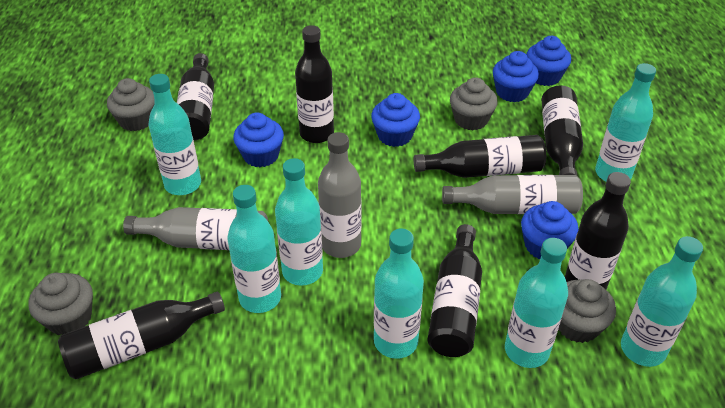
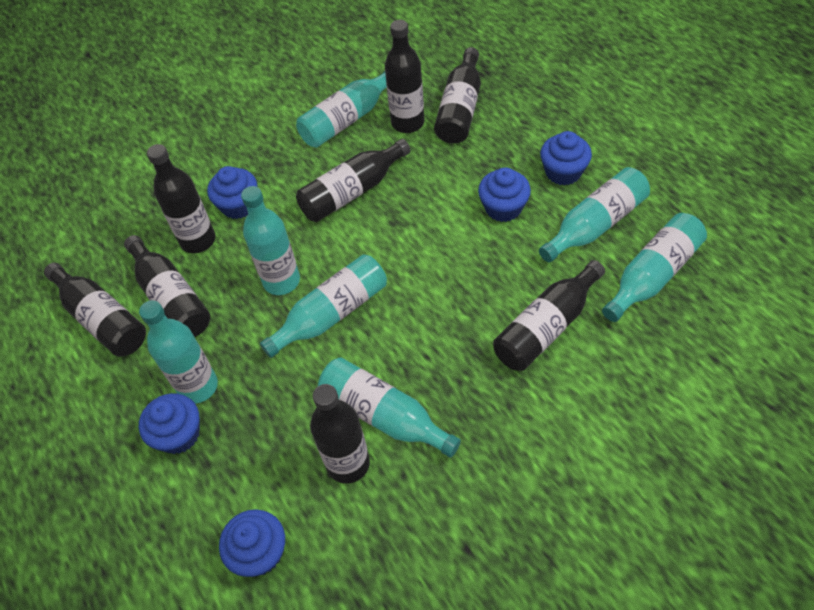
black bottle: [58,292,225,379] [177,53,214,140] [295,25,334,143] [414,135,546,178] [427,224,482,357] [541,85,583,176] [565,172,631,290] = 7 -> [44,263,146,357] [124,235,211,337] [147,144,215,253] [296,139,411,222] [310,384,370,484] [385,20,424,133] [434,47,481,144] [493,260,605,371] = 8
grey bottle: [123,207,268,250] [318,132,362,258] [442,175,583,214] = 3 -> none = 0
grey cupcake: [29,273,93,335] [107,78,155,131] [450,77,498,130] [558,279,616,343] = 4 -> none = 0

